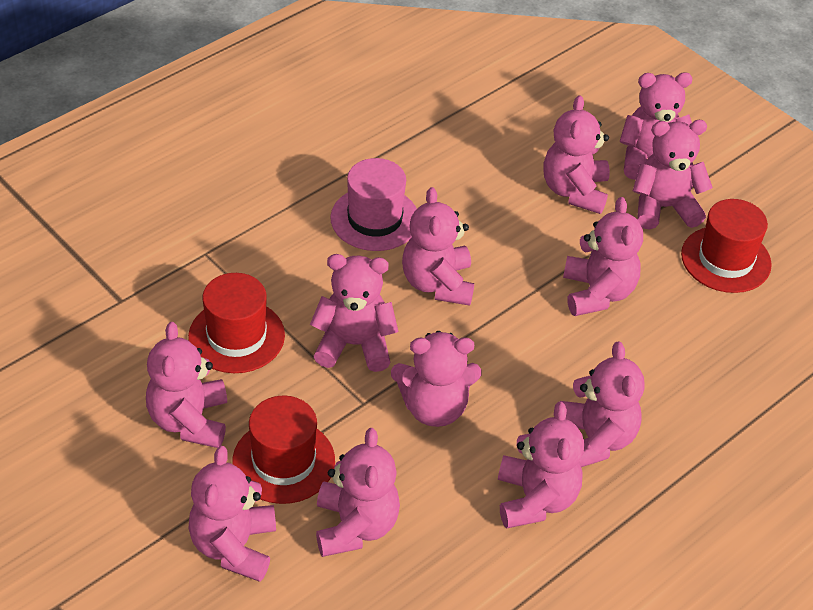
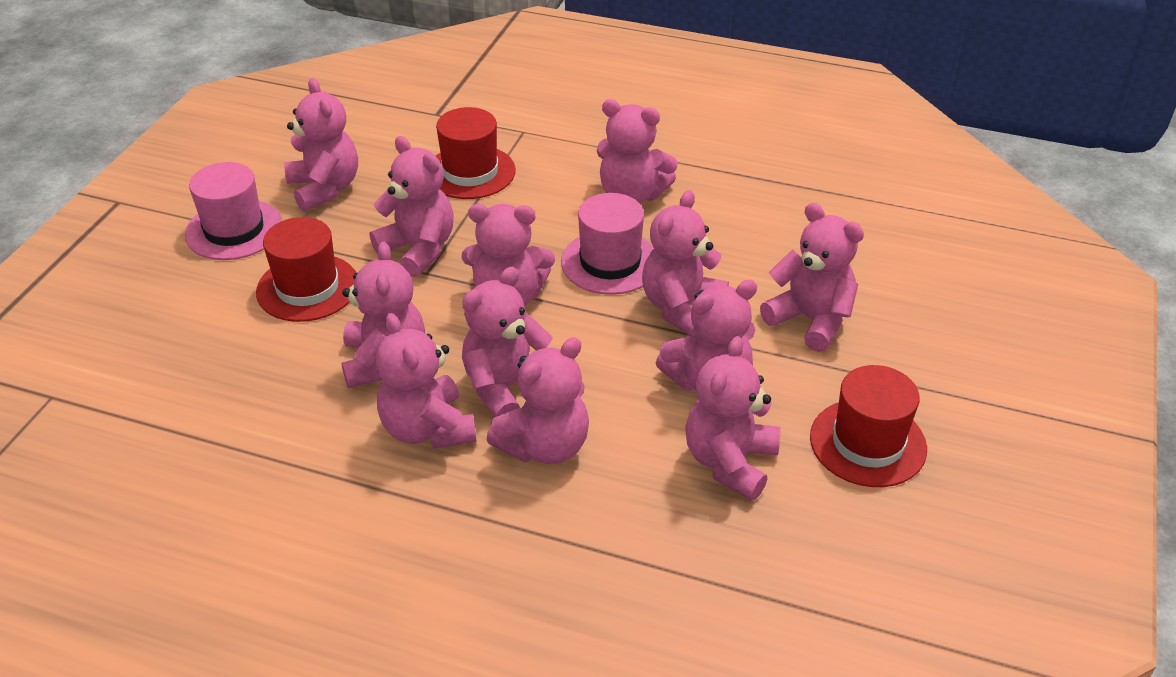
pink hat: [330,158,417,251] = 1 -> [185,162,282,260] [561,193,654,295] = 2

